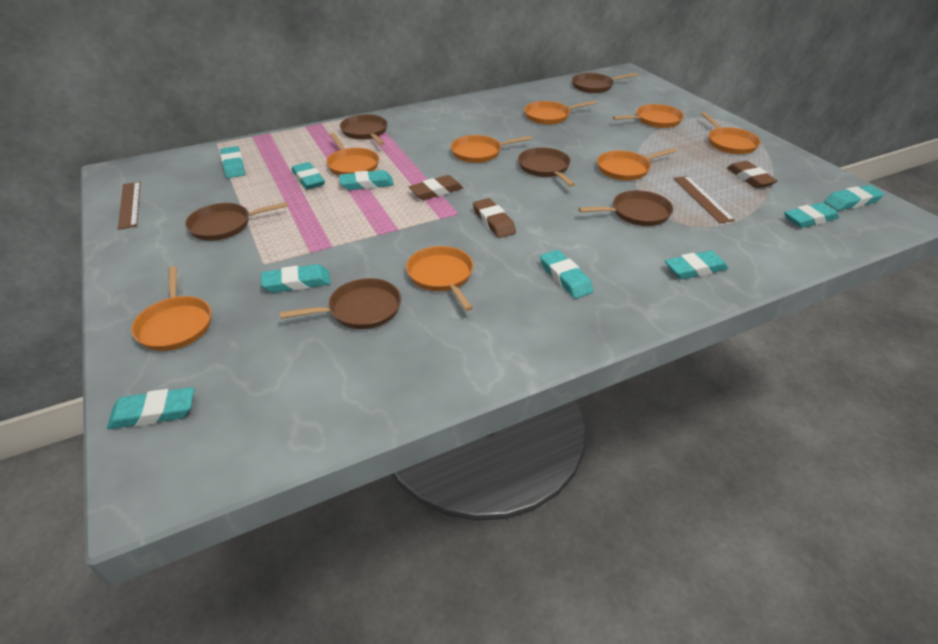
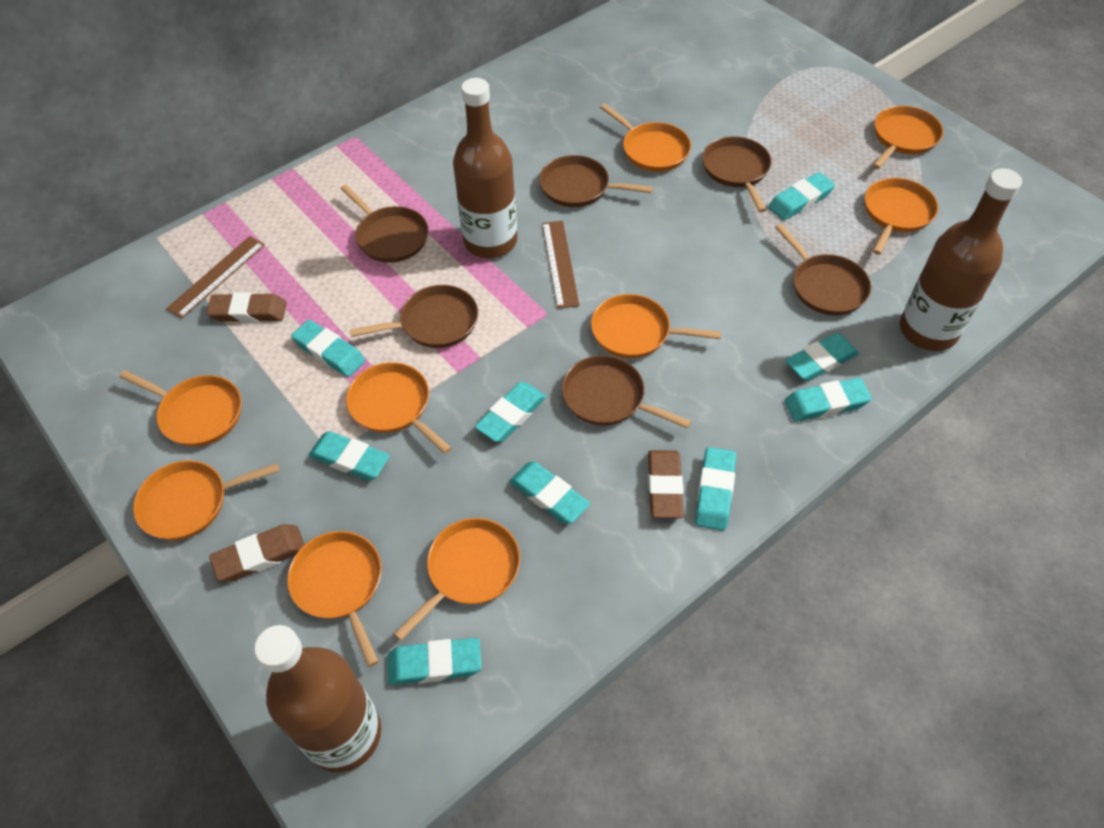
brown bottle: none = 0 -> [254,625,381,773] [453,78,517,258] [900,168,1022,351] = 3
orange pan: [131,266,212,351] [326,133,379,176] [406,246,473,311] [451,135,532,163] [524,101,596,125] [597,148,677,181] [613,104,684,128] [701,112,761,154] = 8 -> [120,370,241,447] [133,460,280,540] [287,531,382,667] [346,362,452,454] [394,518,520,641] [591,294,721,358] [600,103,691,172] [865,178,938,255] [873,106,943,169] = 9

